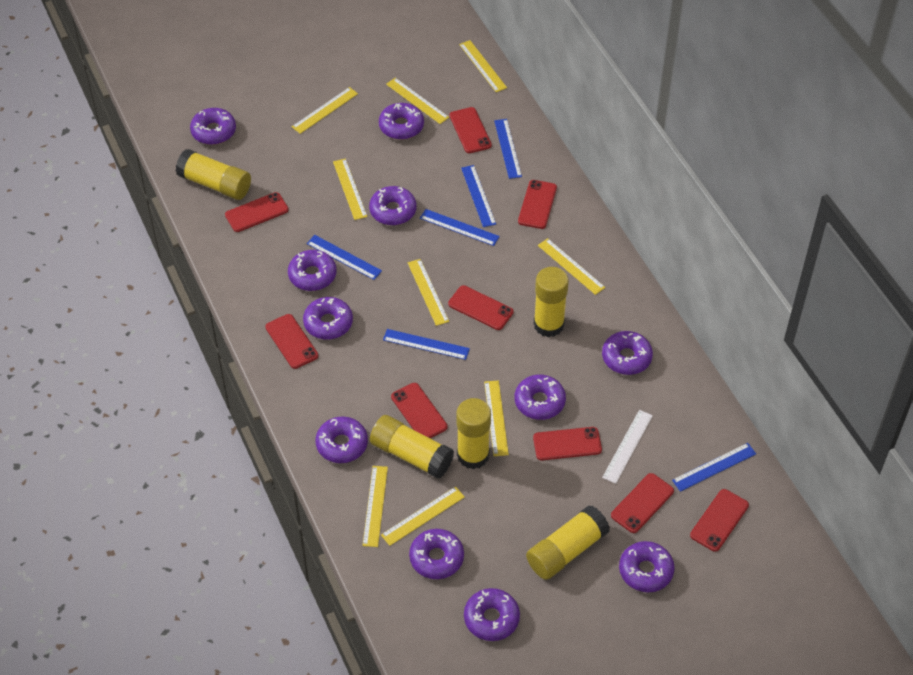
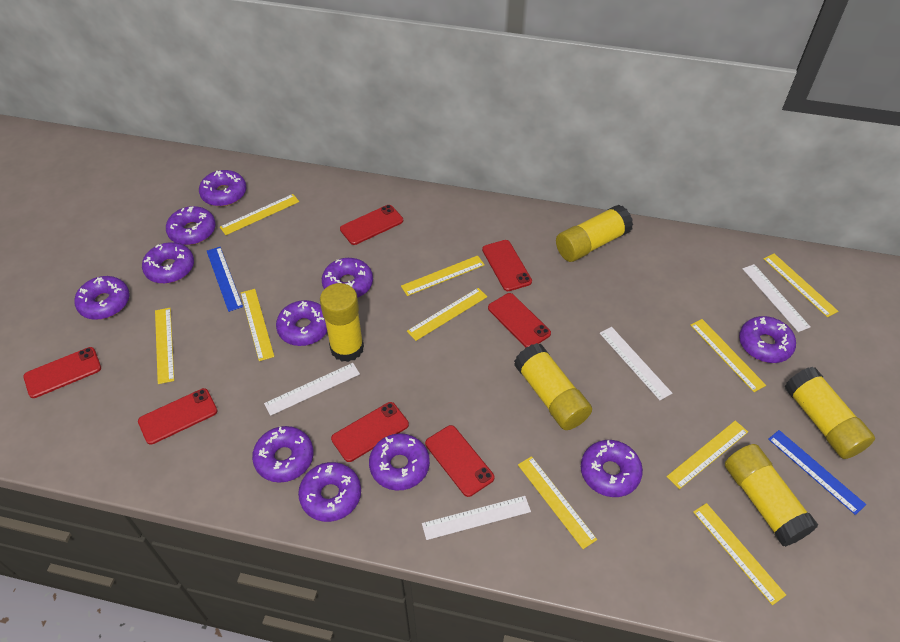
blue ruler: [307,235,382,280] [383,329,470,360] [420,209,500,246] [461,165,496,227] [494,119,522,179] [672,443,756,492] = 6 -> [207,247,243,312] [768,430,866,515] = 2
red phone: [225,192,289,232] [265,314,318,369] [391,383,447,438] [448,285,514,330] [449,107,492,153] [518,180,557,229] [533,427,602,460] [611,473,674,533] [690,489,749,552] = 9 -> [23,347,101,398] [138,388,217,445] [331,402,409,462] [340,205,403,245] [425,425,495,497] [482,240,532,291] [488,293,551,347] = 7
white ruler: [602,410,653,484] = 1 -> [264,363,360,416] [422,496,531,540] [600,327,672,400] [743,264,810,332] = 4
yellow ruler: [292,87,358,134] [333,158,367,220] [362,466,388,547] [381,486,465,546] [386,78,449,124] [408,259,449,326] [459,40,507,92] [484,380,509,456] [538,238,605,295] = 9 -> [155,308,174,384] [220,194,299,235] [241,289,274,361] [401,255,485,296] [407,288,487,341] [518,456,597,549] [667,421,748,489] [691,319,766,392] [693,503,786,605] [764,253,838,317] = 10

